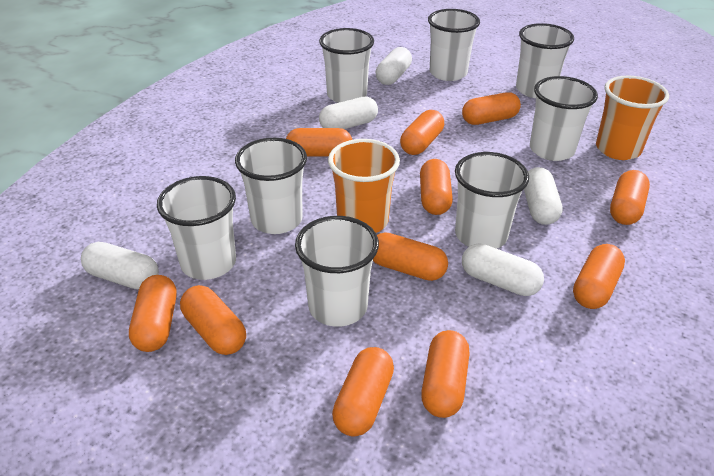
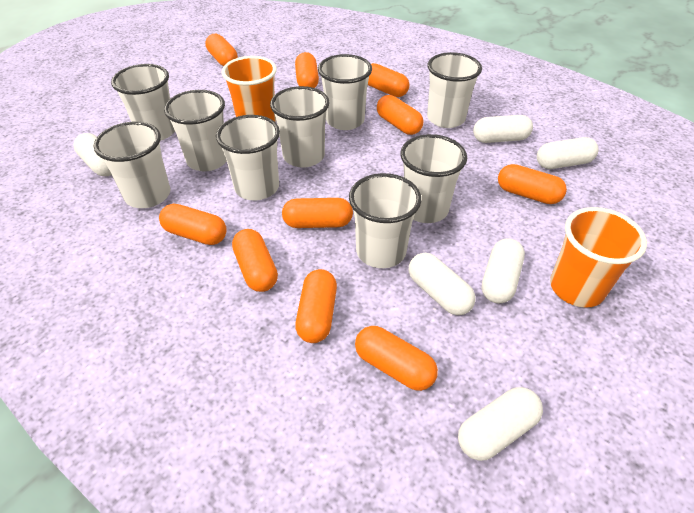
orange capsule: [129,275,177,352] [180,285,246,355] [286,128,352,156] [332,347,394,436] [373,232,448,281] [400,110,444,155] [420,159,453,215] [421,330,470,418] [462,92,521,125] [573,244,625,309] [610,170,650,225] = 11 -> [159,204,227,245] [205,34,238,66] [232,229,278,292] [282,198,353,228] [295,52,319,88] [295,269,337,343] [355,326,438,391] [368,63,409,97] [377,95,423,135] [498,164,567,204] = 10
white capsule: [81,242,159,290] [319,97,378,129] [376,47,412,85] [462,243,544,296] [524,167,563,225] = 5 -> [74,133,112,176] [409,253,475,315] [458,387,543,461] [473,115,533,143] [481,238,525,303] [537,137,599,169] = 6
white cup: [157,176,236,280] [235,138,307,234] [295,216,379,327] [319,28,374,103] [428,9,480,81] [455,152,529,249] [516,23,574,98] [530,76,598,161] = 8 -> [94,121,170,208] [111,64,175,141] [164,90,227,171] [216,115,280,200] [270,86,330,168] [318,54,372,130] [349,173,421,268] [400,134,467,223] [427,52,482,128] = 9

